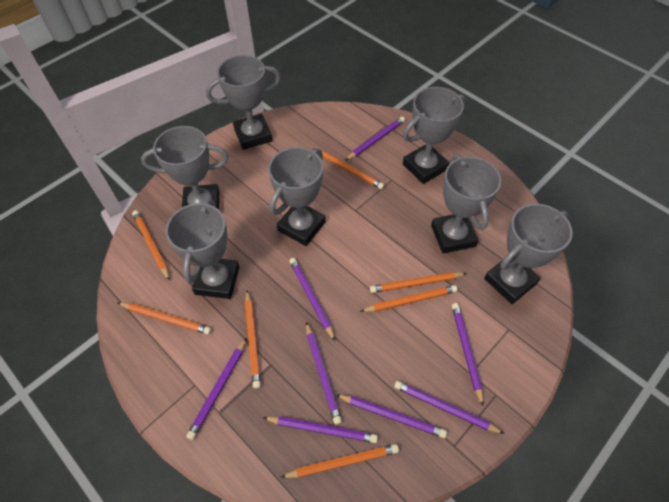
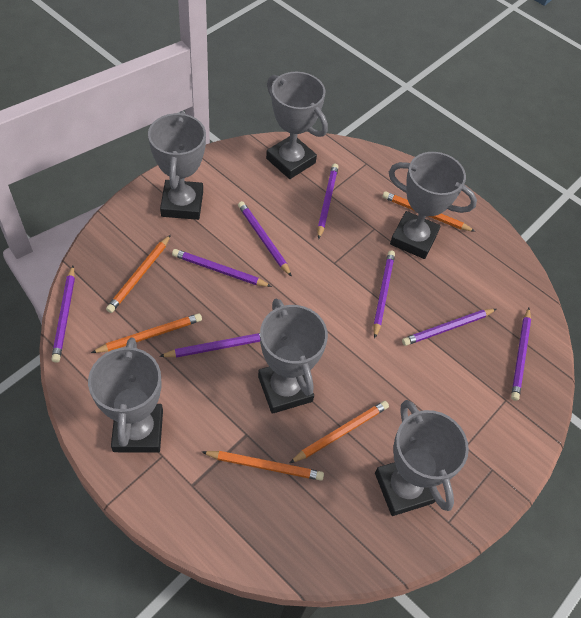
grey trophy: [141,126,229,210] [166,199,240,299] [206,55,281,150] [268,147,325,246] [403,87,467,184] [431,154,501,254] [484,204,573,304] = 7 -> [88,338,163,453] [148,111,206,220] [258,298,328,414] [266,72,328,179] [375,400,469,516] [389,152,477,259] = 6
orange pencil: [117,302,211,335] [132,210,170,281] [245,290,261,389] [281,444,399,478] [313,148,384,189] [360,285,458,312] [370,272,467,293] = 7 -> [91,313,202,353] [106,235,171,313] [202,451,324,481] [290,401,389,463] [382,191,476,232] = 5

